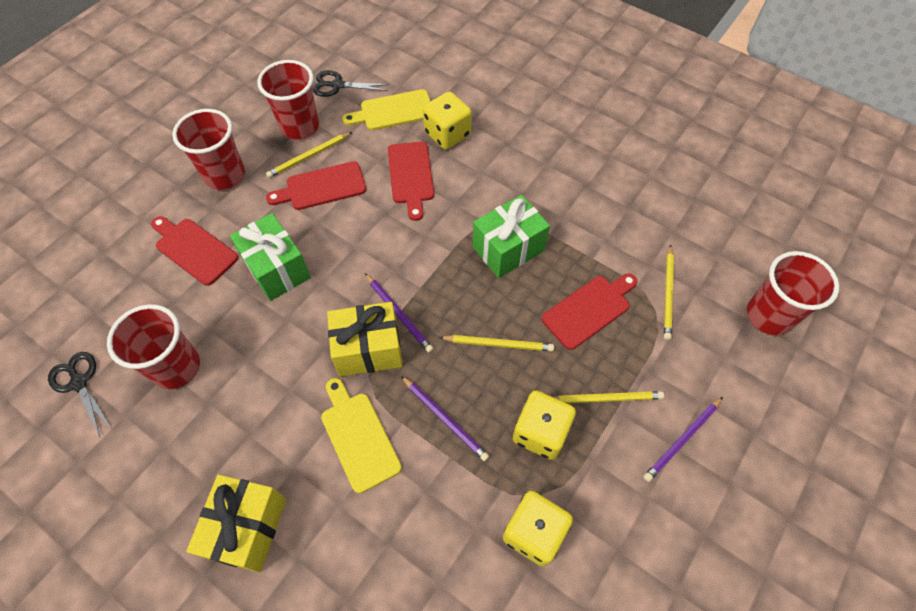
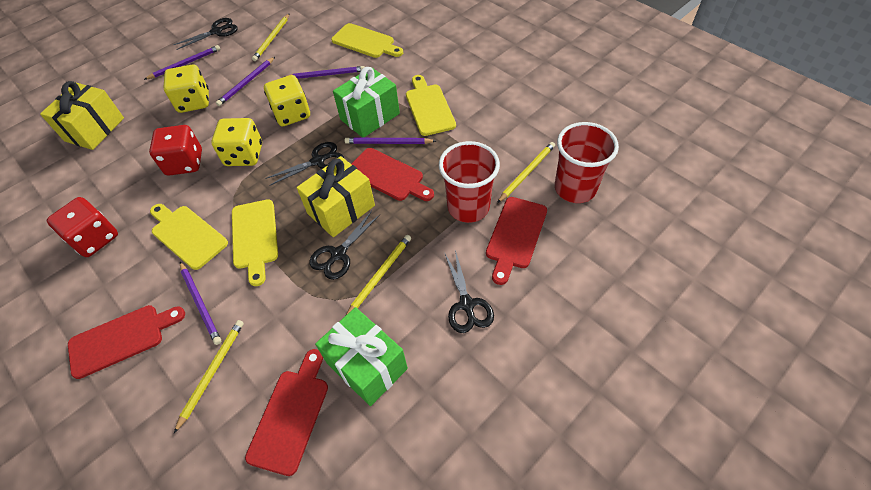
black scissors: [48,352,113,437] [313,70,389,97] = 2 -> [173,18,238,50] [265,142,344,186] [309,211,380,280] [444,250,494,333] = 4
purple pencil: [365,273,434,353] [401,376,489,461] [643,397,723,482] = 3 -> [144,45,220,80] [180,262,222,345] [216,57,275,106] [285,66,365,79] [345,138,436,144] = 5
red cup: [107,304,200,389] [172,109,245,190] [257,60,319,140] [747,251,839,336] = 4 -> [439,141,500,223] [555,122,619,203] = 2
red dice: none = 0 -> [47,197,118,257] [149,125,202,176] = 2
yellow cutting board: [321,378,402,493] [342,89,431,130] = 2 -> [150,204,228,270] [232,199,278,286] [331,23,403,58] [406,75,456,136] = 4

